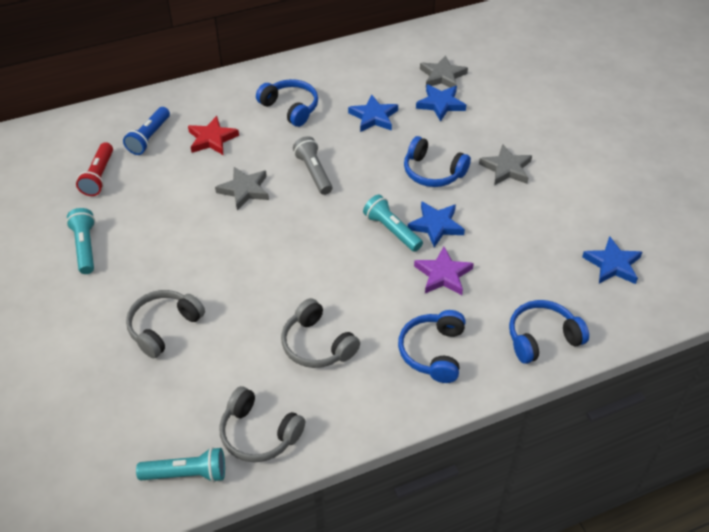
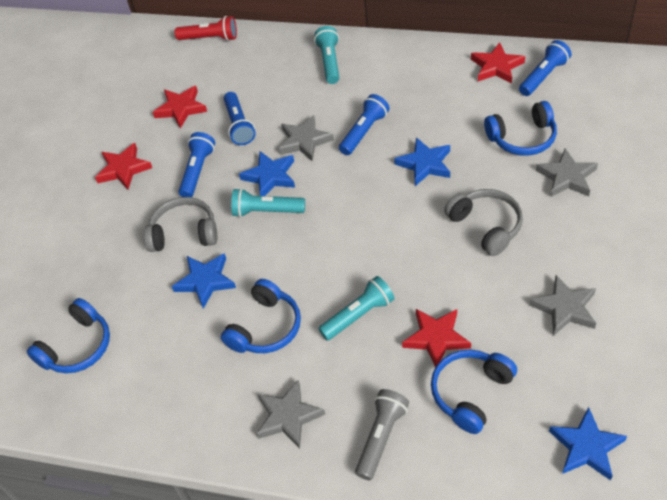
blue flashlight: [123,107,170,155] = 1 -> [178,132,215,197] [224,92,256,145] [339,94,389,155] [519,40,572,96] = 4
grey headphones: [126,290,205,358] [219,386,305,462] [281,298,360,368] = 3 -> [144,197,217,252] [444,189,523,256] = 2
grey star: [215,167,269,210] [420,55,468,88] [479,144,532,186] = 3 -> [256,380,325,449] [279,115,334,161] [529,275,596,336] [536,149,598,197] = 4
purple star: [414,247,474,295] = 1 -> none = 0
red star: [188,116,239,155] = 1 -> [95,143,152,189] [153,86,207,129] [402,309,471,368] [471,42,525,84] = 4

